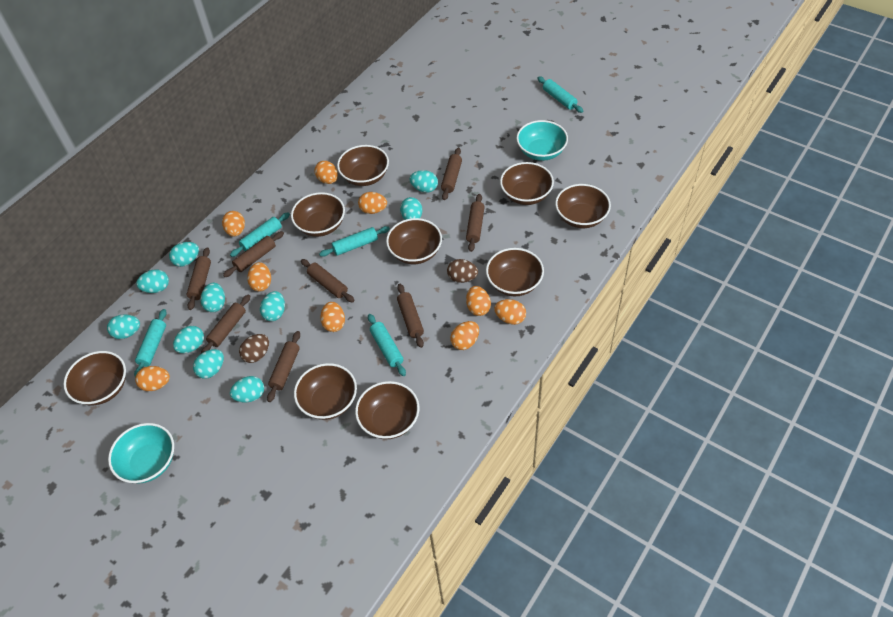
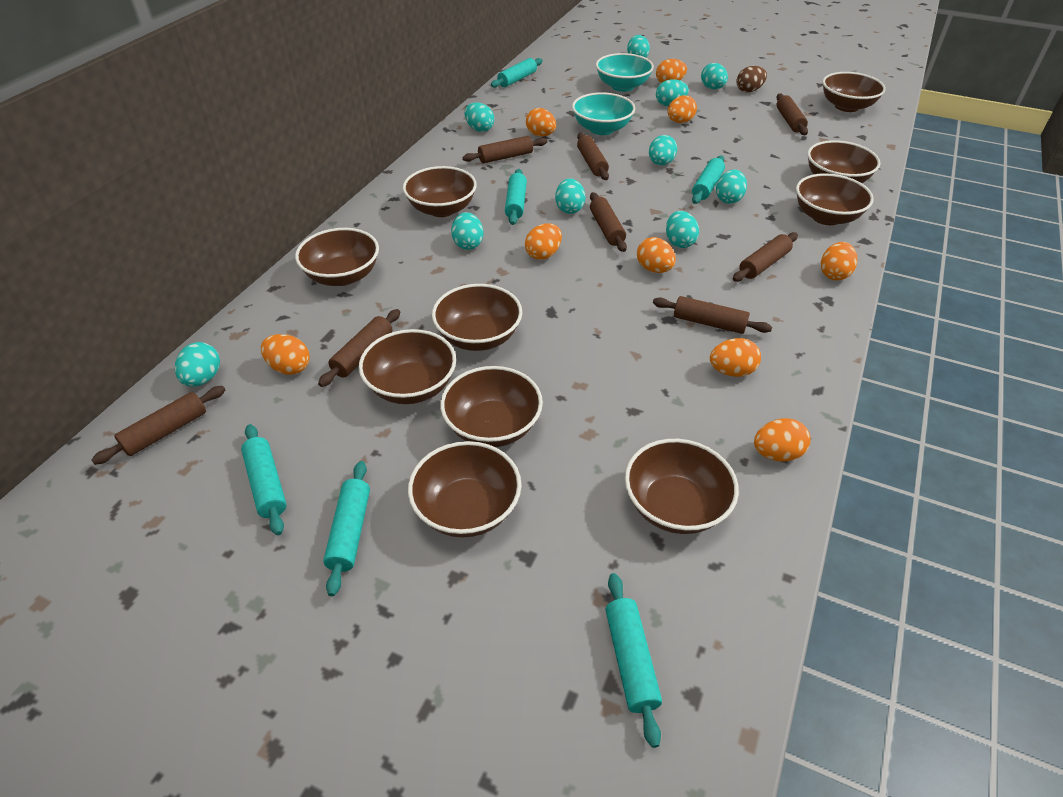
brown bowl: [64,351,126,405] [291,192,345,237] [294,363,357,420] [337,145,389,186] [355,381,419,439] [386,218,442,264] [486,248,544,296] [500,162,554,205] [555,184,611,228] = 9 -> [295,228,379,286] [359,329,456,404] [403,166,477,217] [408,441,521,538] [432,284,522,351] [440,366,543,447] [625,439,739,534] [796,173,874,225] [807,140,881,183] [822,72,886,112] = 10
brown egg: [239,334,269,363] [447,259,478,283] = 2 -> [736,66,767,92] = 1
turquoise rolling pin: [134,309,167,377] [230,213,290,257] [319,226,390,257] [368,314,406,376] [537,76,583,113] = 5 -> [241,424,287,535] [323,461,370,596] [491,58,543,87] [505,169,527,225] [605,573,662,748] [692,155,725,204] = 6

